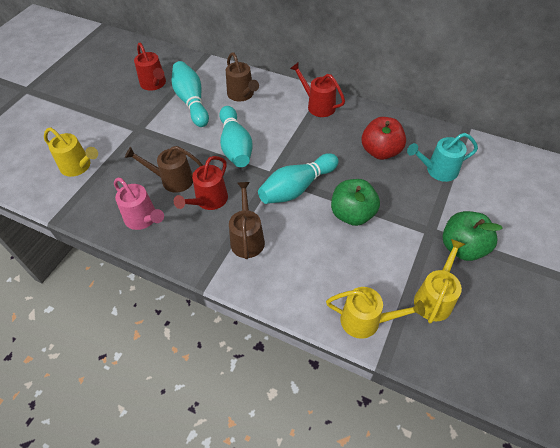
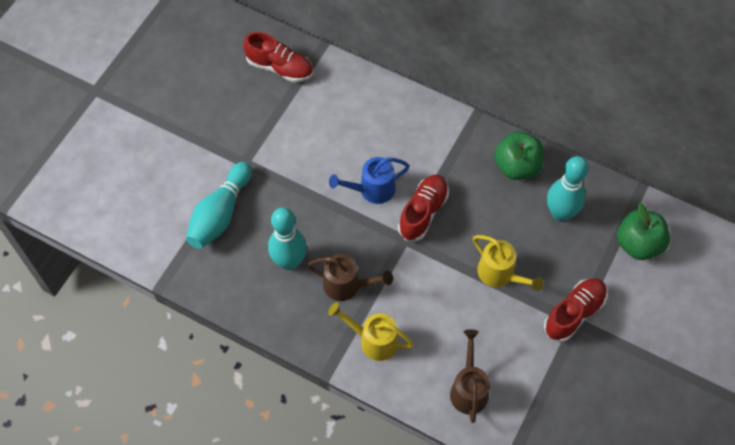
blue watering can: none = 0 -> [329,157,409,204] = 1
brown watering can: [125,146,203,193] [226,52,259,101] [229,182,265,259] = 3 -> [307,254,393,301] [450,329,490,423] = 2
pink watering can: [114,177,164,230] = 1 -> none = 0
red apple: [362,117,406,160] = 1 -> none = 0
red shoe: none = 0 -> [243,32,313,82] [398,174,449,241] [544,278,607,342] = 3
red watering can: [134,42,166,91] [174,156,228,210] [290,62,345,117] = 3 -> none = 0
turquoise watering can: [407,133,478,182] = 1 -> none = 0
yellow watering can: [44,127,98,177] [326,287,425,339] [414,239,465,323] = 3 -> [328,302,414,361] [473,235,543,291] = 2

